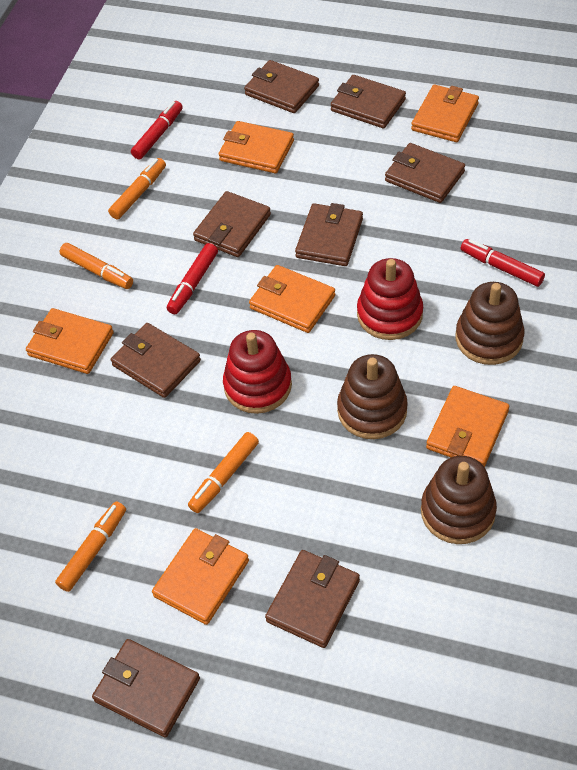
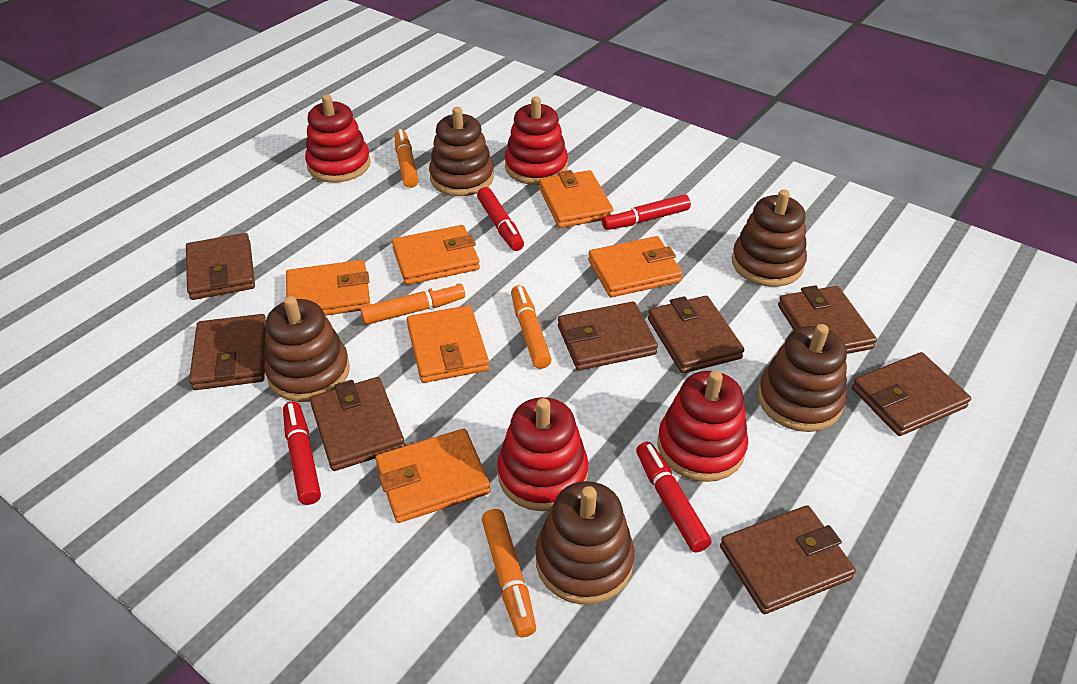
brown stacking toy: [337,354,408,439] [421,456,497,544] [456,282,525,365] = 3 -> [264,296,350,402] [429,107,494,196] [535,481,635,605] [732,190,807,287] [758,324,847,432] = 5
red marker: [131,101,183,160] [167,243,218,314] [461,239,545,287] = 3 -> [283,401,321,505] [477,187,524,251] [602,195,691,230] [636,442,711,552] = 4
red stacking toy: [223,330,292,414] [357,258,423,340] = 2 -> [305,94,371,183] [497,397,588,511] [505,97,568,185] [658,370,748,482] = 4

